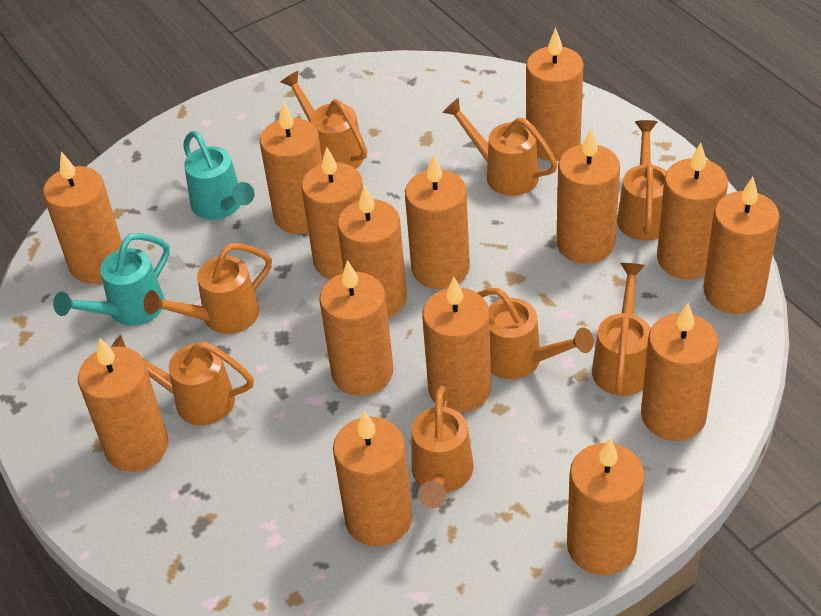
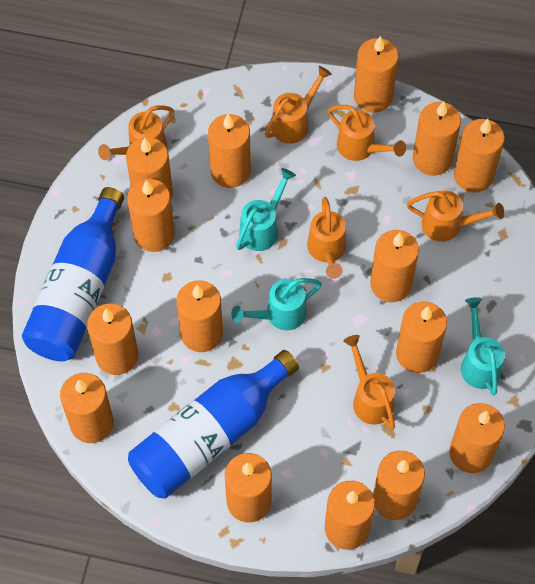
blue bottle: none = 0 -> [22,187,124,361] [128,350,299,499] = 2
orange watering can: [111,335,254,425] [143,243,272,334] [281,71,367,169] [412,386,474,508] [442,98,557,196] [477,288,594,379] [592,263,651,396] [617,120,667,241] = 8 -> [98,106,174,160] [265,66,332,144] [307,197,346,279] [328,105,406,161] [343,335,395,429] [407,190,505,242] = 6
turquoise watering can: [53,233,170,326] [183,131,255,220] = 2 -> [231,278,322,330] [236,168,296,251] [461,297,505,396] = 3

